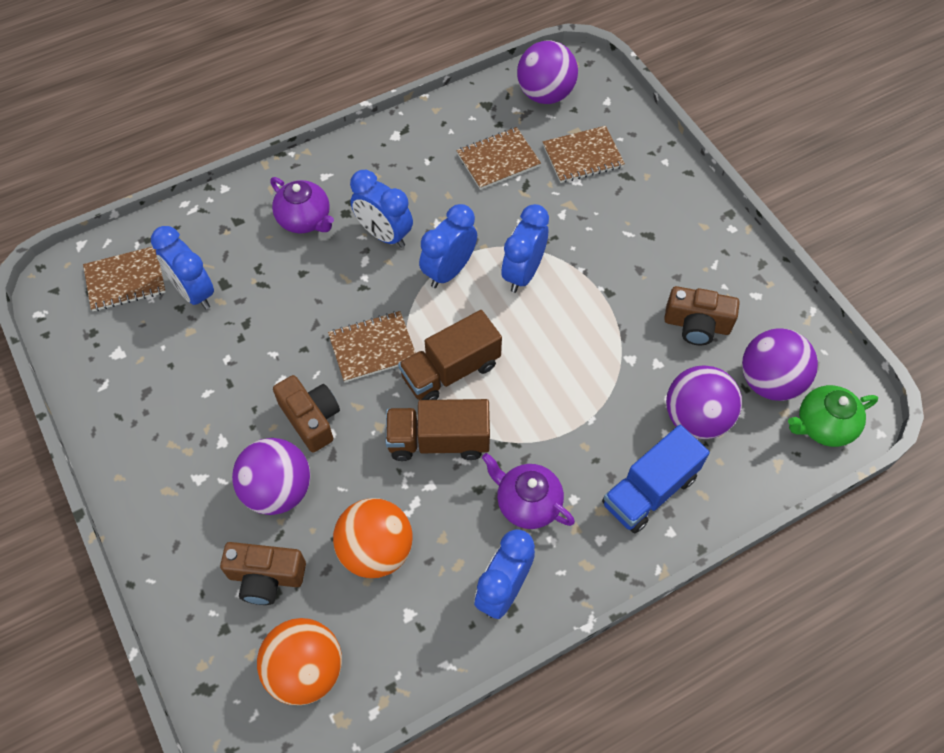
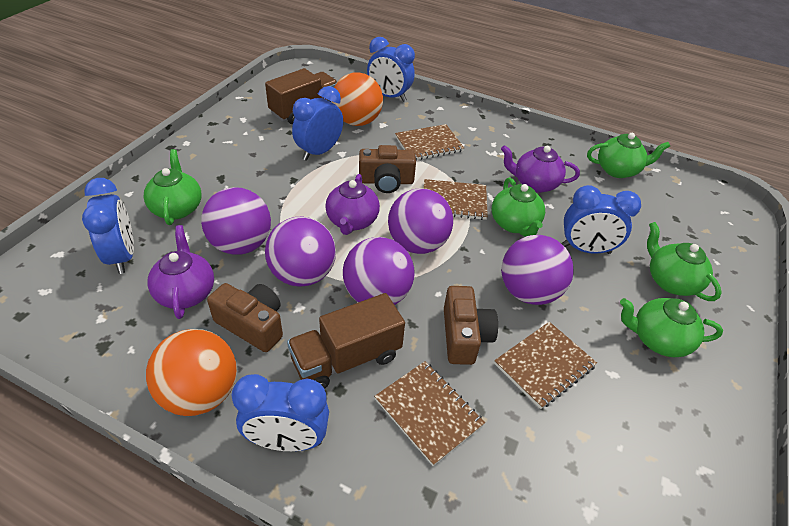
blue truck: [602,425,710,534] = 1 -> none = 0
green teapot: [788,385,878,447] = 1 -> [144,149,202,225] [492,177,545,237] [587,133,670,178] [620,298,723,357] [647,222,722,301] = 5
purple ball: [232,438,311,515] [517,40,578,104] [666,365,742,439] [742,328,818,401] = 4 -> [201,187,271,255] [265,217,336,287] [343,237,415,305] [388,189,453,254] [501,235,574,305] = 5
purple teapot: [270,177,334,233] [482,453,575,529] = 2 -> [147,225,214,319] [325,174,380,235] [501,145,580,193] = 3

